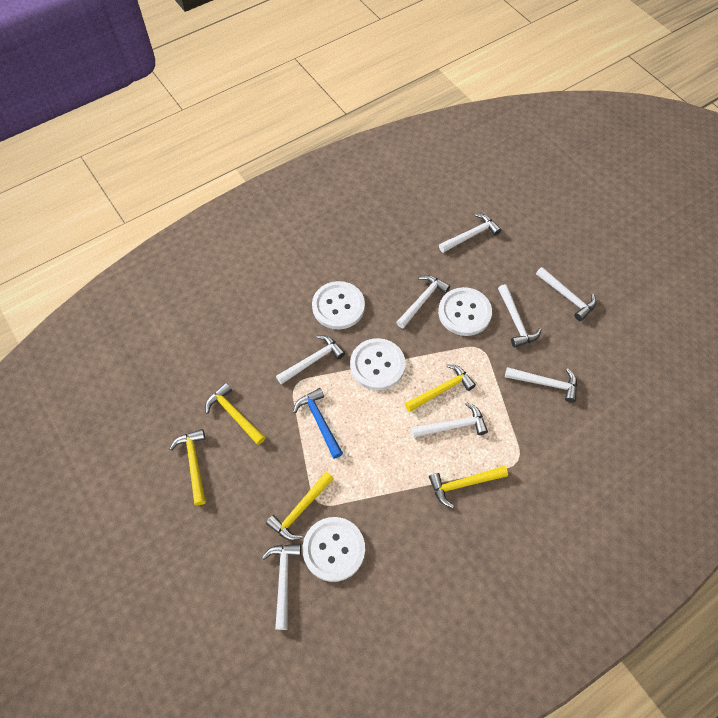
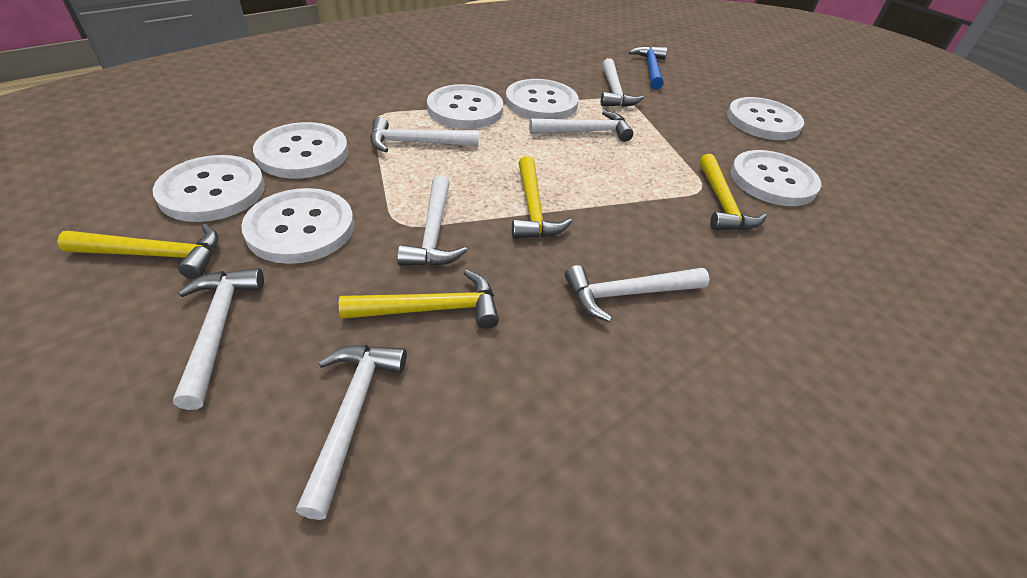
white button: [302,517,365,582] [312,281,365,329] [350,338,406,390] [438,287,492,336] = 4 -> [153,155,265,222] [241,188,354,264] [253,122,348,178] [427,84,503,129] [505,79,579,119] [727,97,804,140] [731,150,821,206] = 7
white hammer: [262,544,301,630] [276,335,345,385] [396,275,450,328] [411,402,488,438] [439,214,501,253] [498,284,542,348] [505,367,577,403] [536,267,596,321] = 8 -> [173,268,264,410] [296,345,407,520] [370,117,479,152] [397,175,467,266] [529,110,633,142] [565,265,709,322] [601,58,644,107] = 7
yellow hammer: [170,429,206,505] [205,383,265,445] [266,472,334,541] [405,364,476,412] [429,466,508,508] = 5 -> [57,224,219,279] [339,270,499,329] [512,156,572,239] [699,154,767,231] = 4

